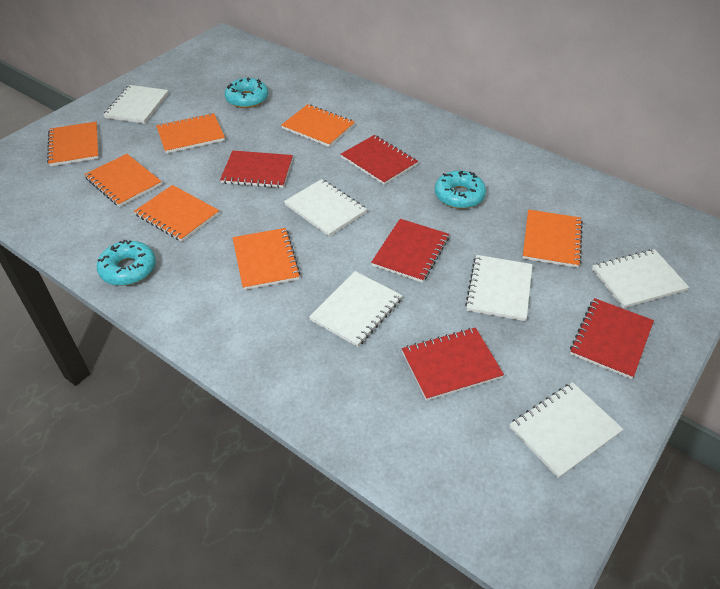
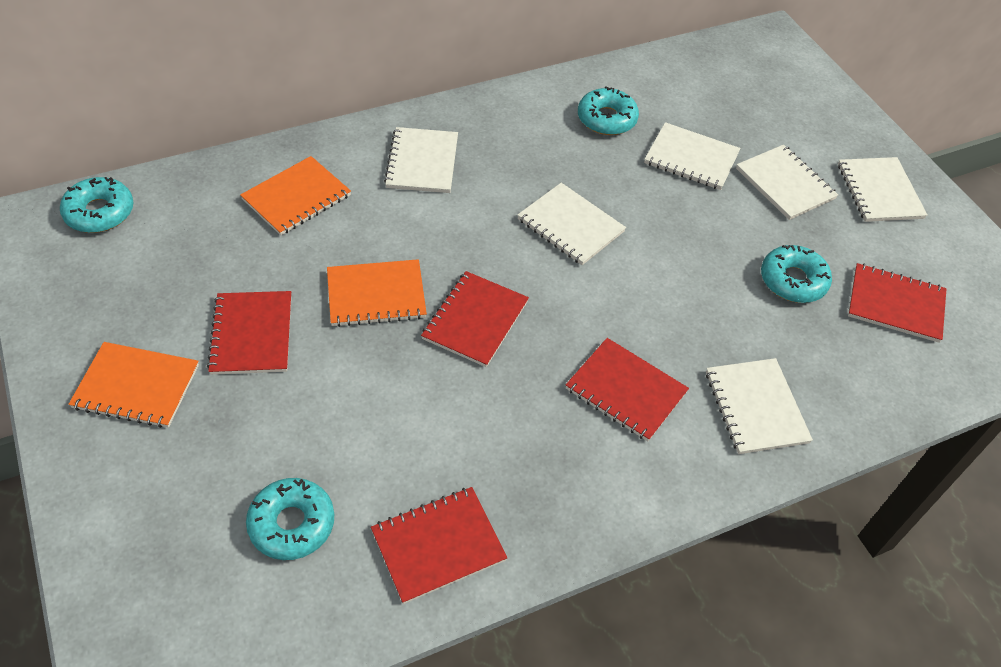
orange notebook: [47,122,99,166] [84,154,162,207] [134,185,219,242] [156,113,225,153] [233,228,300,290] [281,104,355,147] [523,209,583,268] = 7 -> [69,342,199,428] [240,156,351,235] [327,259,427,327] = 3
turquoise donut: [97,240,156,286] [225,78,268,108] [435,171,486,209] = 3 -> [60,177,134,233] [246,478,334,560] [578,86,639,135] [761,245,832,303] = 4

